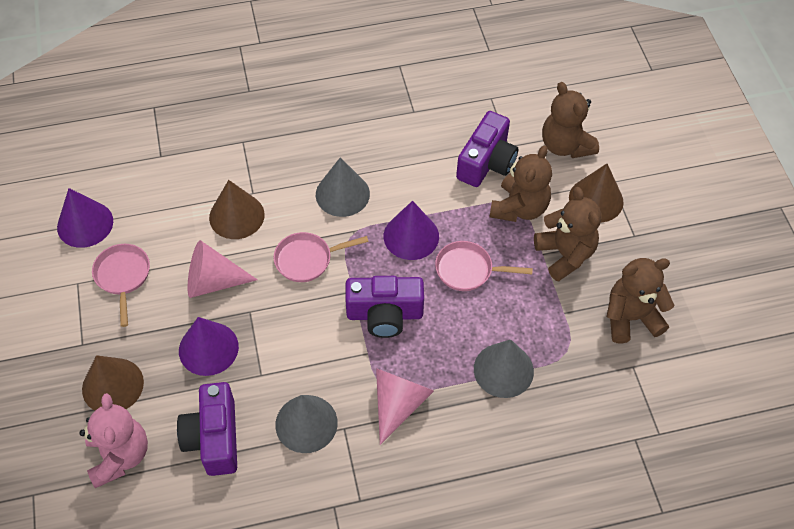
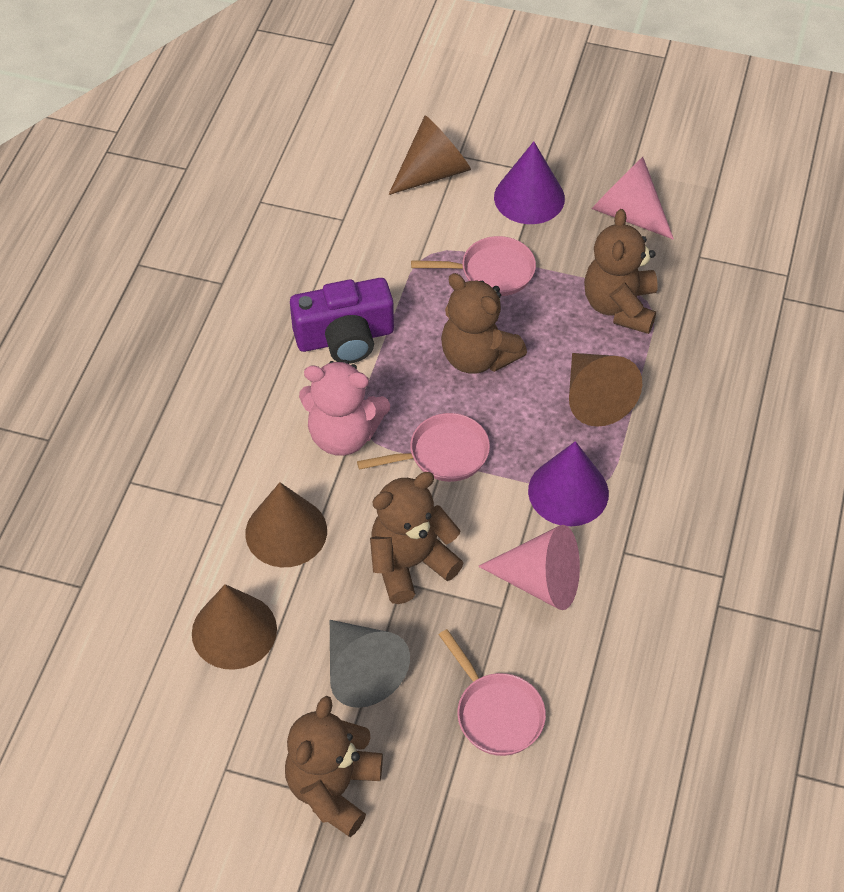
brown cone: [82,355,144,411] [209,180,265,239] [569,164,624,223] = 3 -> [192,584,277,670] [245,482,327,567] [388,115,471,195] [569,353,642,427] = 4
grey cone: [275,395,338,453] [316,157,370,217] [474,339,534,398] = 3 -> [330,620,410,708] = 1
purple camera: [177,382,237,476] [345,276,424,338] [456,111,518,187] = 3 -> [290,278,394,364] = 1
purple cone: [57,188,113,248] [179,317,239,376] [384,201,439,260] = 3 -> [494,141,565,224] [528,441,609,526] = 2

